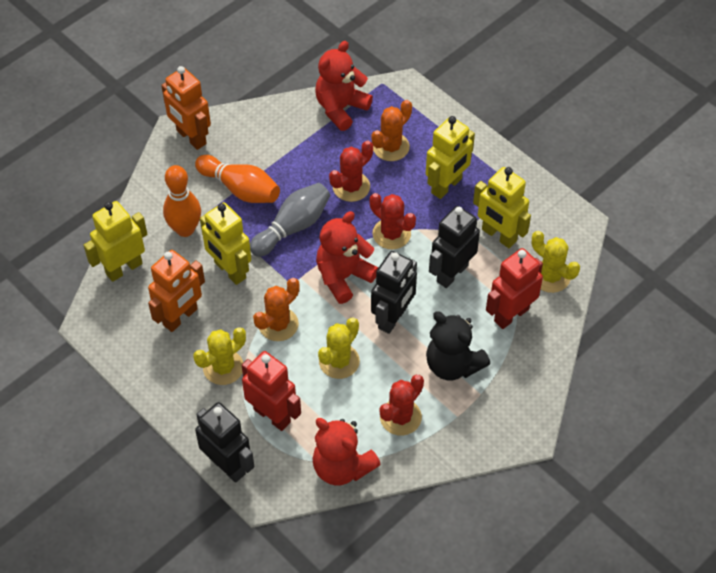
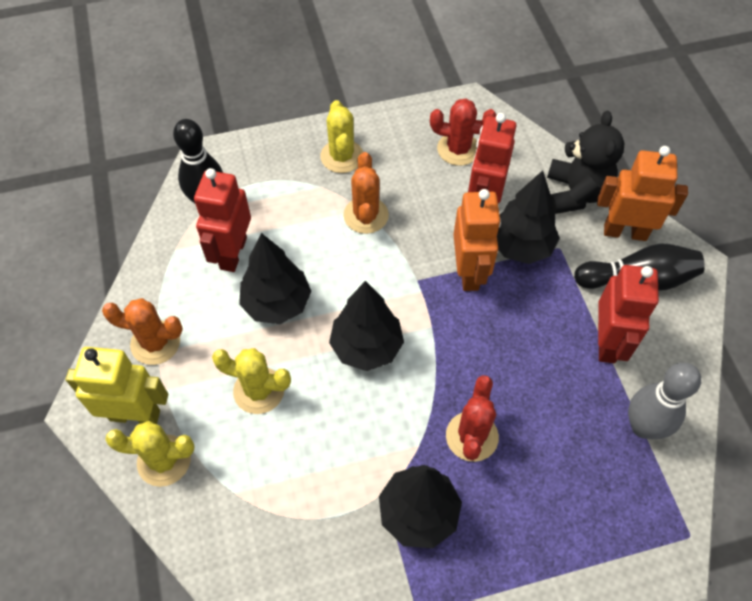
black bowling pin: none = 0 -> [173,119,223,203] [574,243,705,290] = 2
black robot: [195,402,254,483] [371,251,417,334] [429,206,480,288] = 3 -> none = 0
black tree: none = 0 -> [239,233,311,324] [329,281,404,371] [379,465,462,548] [497,170,560,264] = 4
orange bowling pin: [163,165,201,237] [195,155,280,203] = 2 -> none = 0
red cactus: [329,140,373,202] [370,193,416,249] [380,375,424,436] = 3 -> [430,98,497,166] [446,375,499,462] = 2
red robot: [241,351,301,431] [486,248,543,329] = 2 -> [194,168,251,272] [468,113,516,204] [598,265,659,363] = 3
red teddy bear: [312,418,381,486] [315,41,373,131] [316,211,378,304] = 3 -> none = 0
yellow robot: [84,201,147,282] [200,202,251,285] [426,116,475,199] [473,167,531,248] = 4 -> [65,347,168,424] = 1

